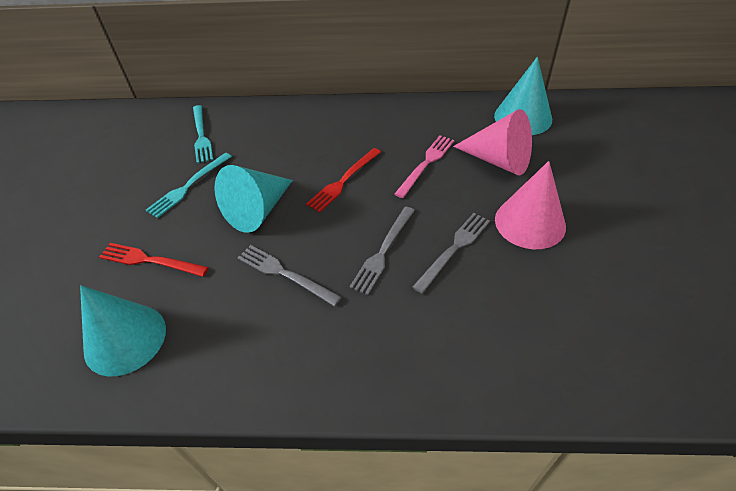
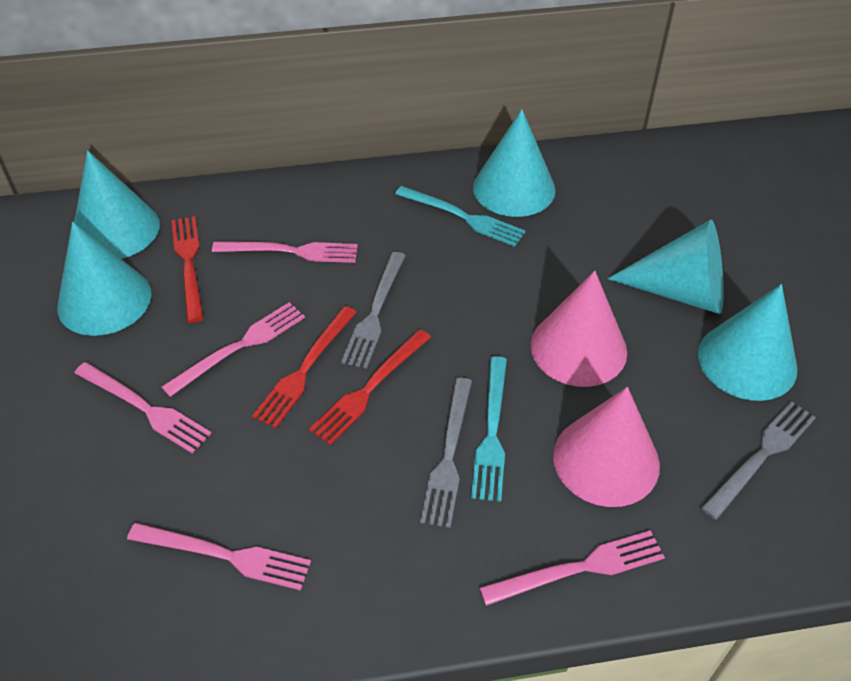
pink fork: [395,135,454,198] = 1 -> [74,362,212,454] [127,523,311,591] [162,302,305,397] [212,241,358,263] [480,530,665,606] = 5
red fork: [99,243,209,277] [306,148,381,213] = 2 -> [171,216,203,323] [252,306,357,428] [309,329,431,445] = 3
turquoise cone: [80,285,166,376] [215,165,293,233] [494,57,552,135] = 3 -> [57,222,152,336] [74,150,160,259] [473,109,556,217] [607,220,724,314] [698,284,798,401] = 5

